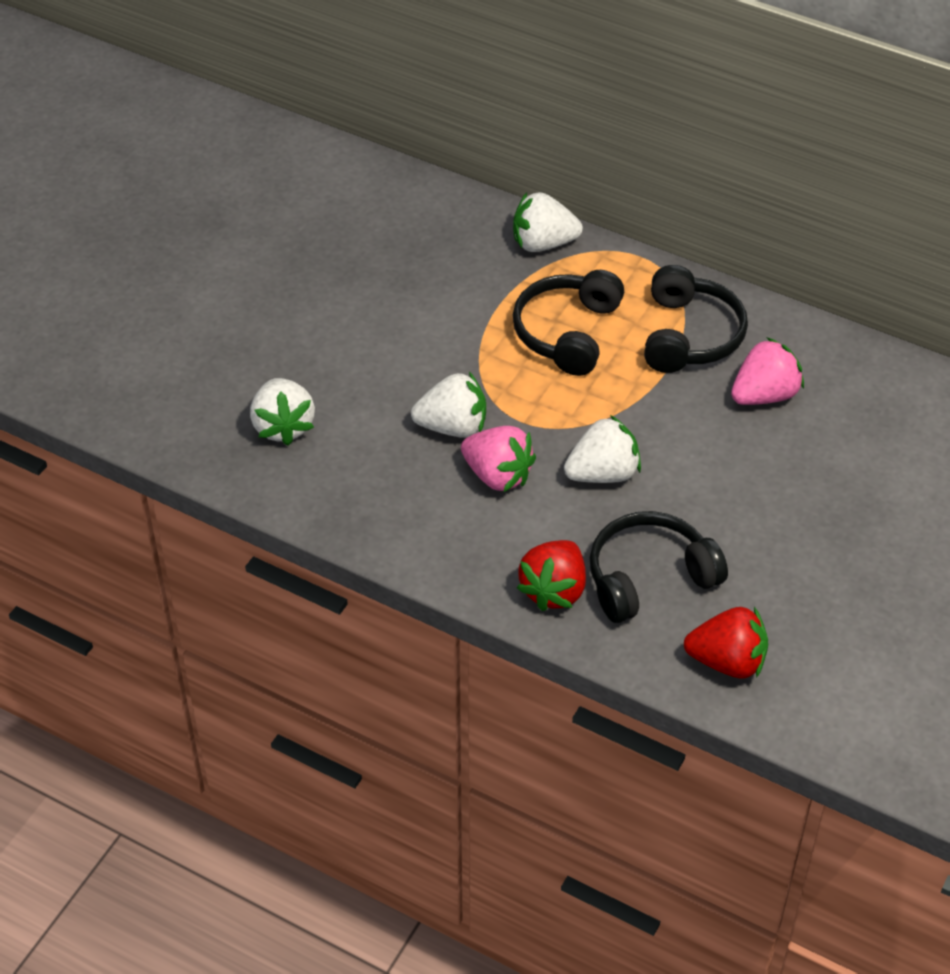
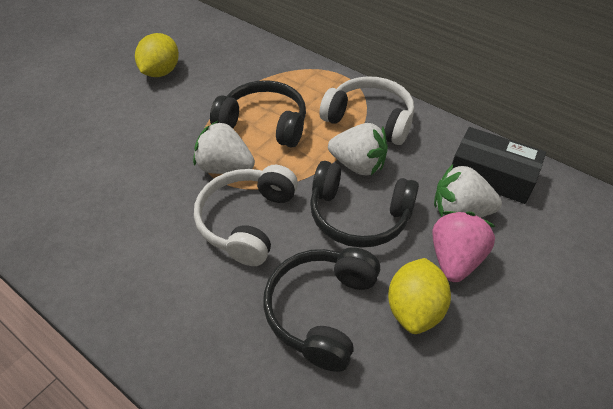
black box: none = 0 -> [452,127,546,204] = 1
pink strawberry: [461,426,536,492] [731,337,804,405] = 2 -> [433,211,496,282] = 1
red strawberry: [517,540,586,611] [684,607,768,679] = 2 -> none = 0
white headphones: none = 0 -> [194,165,298,266] [319,76,414,145] = 2
white strawberry: [250,378,315,445] [411,372,486,438] [513,192,583,252] [564,415,641,483] = 4 -> [193,120,255,174] [328,123,388,176] [434,165,502,218] = 3
yellow lemon: none = 0 -> [135,33,179,77] [388,258,451,334] = 2

